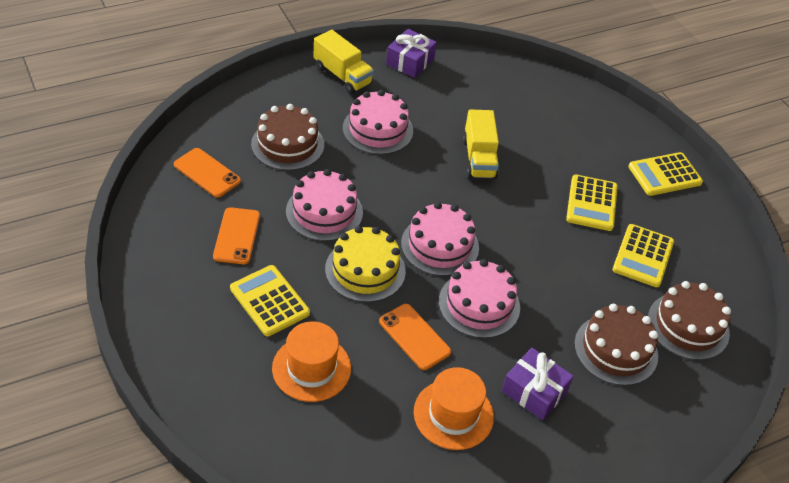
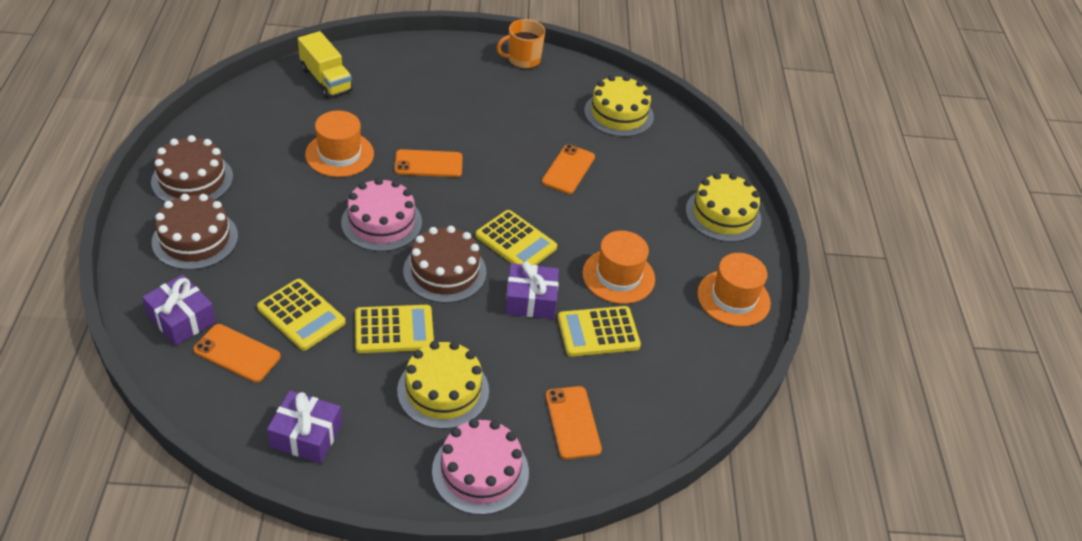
orange hat: [272,322,351,402] [414,367,494,450] = 2 -> [305,111,374,177] [582,231,655,304] [697,253,771,327] = 3
orange mug: none = 0 -> [496,19,545,69] = 1
orange phone: [174,148,241,198] [213,207,260,264] [379,304,451,370] = 3 -> [193,324,281,382] [394,149,463,177] [542,144,595,194] [546,386,602,459] = 4
pink cake: [286,169,363,241] [343,90,413,155] [401,202,479,276] [439,259,520,338] = 4 -> [341,178,422,252] [432,419,529,515] = 2
purple gift: [386,29,437,78] [502,348,574,420] = 2 -> [142,275,216,345] [267,391,342,463] [505,261,559,319] = 3
yellow cake: [325,226,406,302] = 1 -> [397,341,489,429] [584,75,654,137] [686,173,761,242] = 3
yellow truck: [314,30,374,94] [463,109,499,179] = 2 -> [298,31,353,98] = 1

